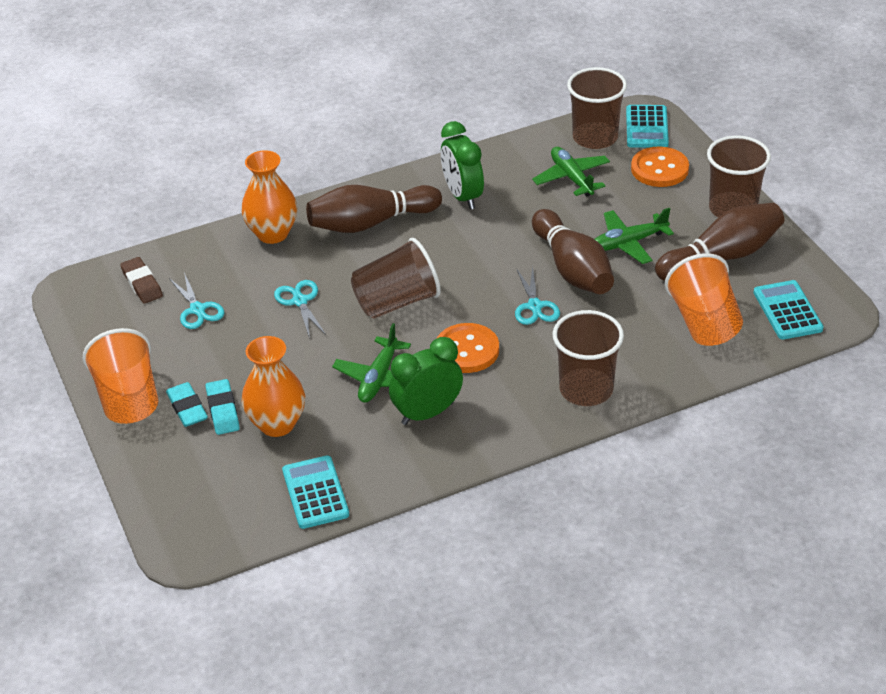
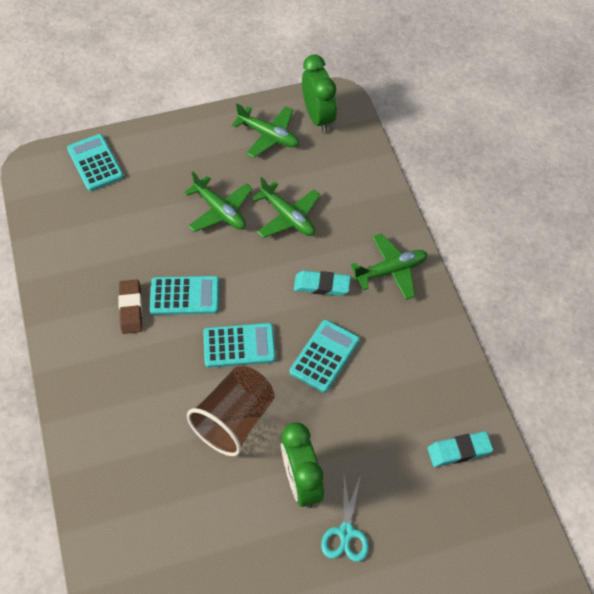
brown bowling pin: [306,185,442,233] [532,209,614,294] [655,203,784,280] = 3 -> none = 0
brown cup: [351,238,441,319] [552,310,624,406] [567,67,627,149] [707,135,771,217] = 4 -> [187,366,275,456] = 1
green plane: [332,323,411,403] [532,147,610,197] [595,208,674,264] = 3 -> [184,172,253,232] [232,103,299,158] [252,177,320,238] [351,234,427,300] = 4
orange button: [436,323,499,373] [631,147,689,187] = 2 -> none = 0
orange cup: [83,328,159,424] [665,253,743,346] = 2 -> none = 0
orange vase: [241,150,298,244] [242,336,305,437] = 2 -> none = 0
turquoise calculator: [282,455,349,529] [626,105,669,148] [754,280,824,340] = 3 -> [67,134,124,191] [149,276,219,315] [203,323,276,368] [290,320,360,393] = 4
turquoise scissors: [169,273,224,329] [274,280,326,339] [515,266,560,325] = 3 -> [321,475,369,562] = 1

